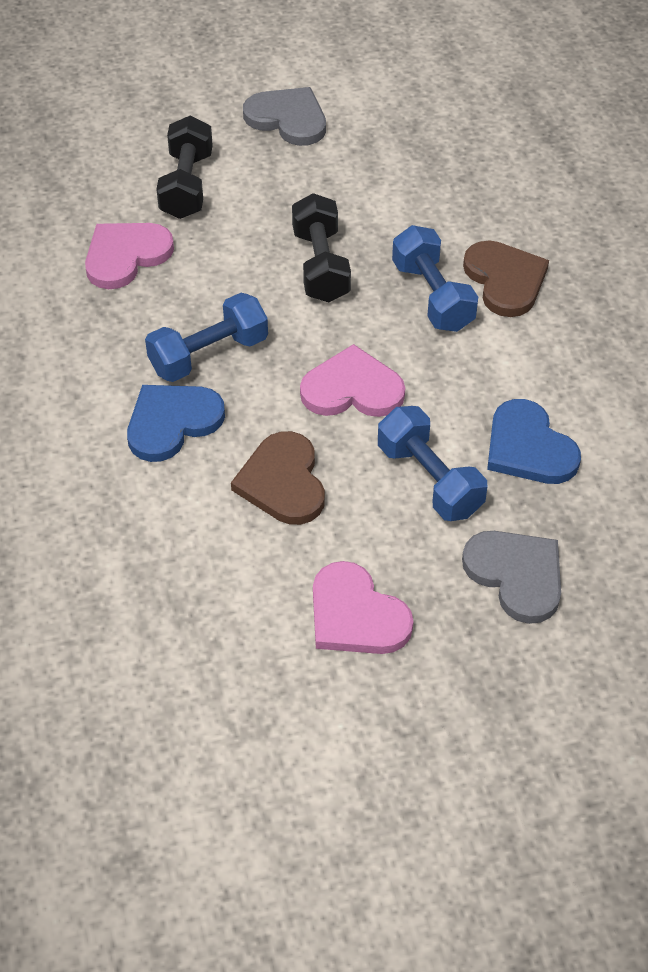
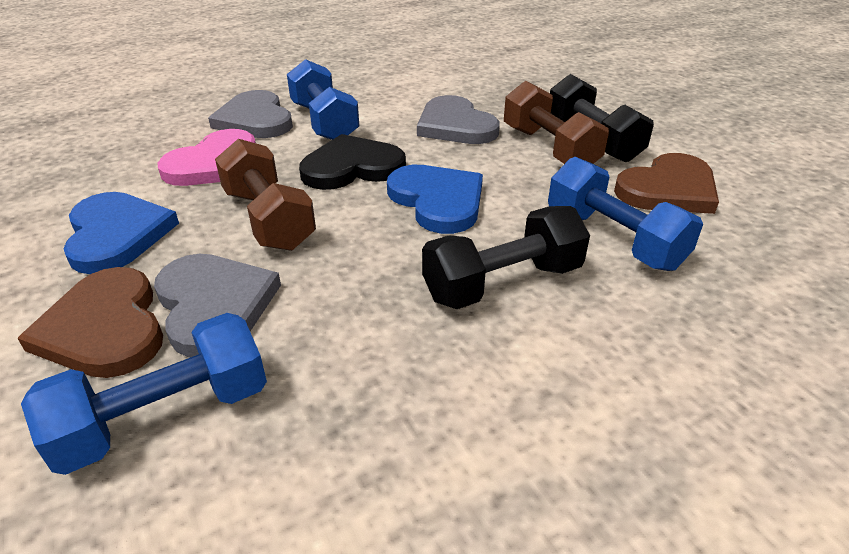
black heart: none = 0 -> [299,134,406,190] = 1
brown dumbbell: none = 0 -> [215,139,316,251] [504,81,609,164] = 2
grey heart: [243,87,326,146] [462,531,561,624] = 2 -> [154,254,281,357] [208,90,293,138] [417,95,500,144] = 3
pink heart: [85,223,174,289] [300,344,405,417] [313,561,414,654] = 3 -> [158,129,256,186] = 1

